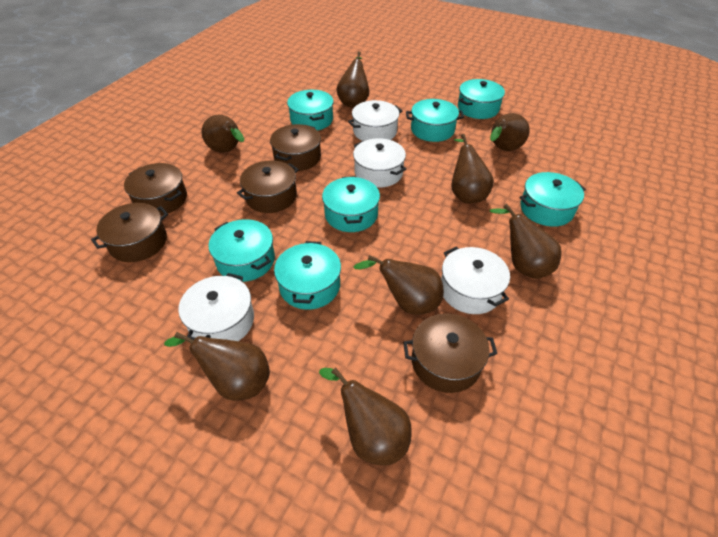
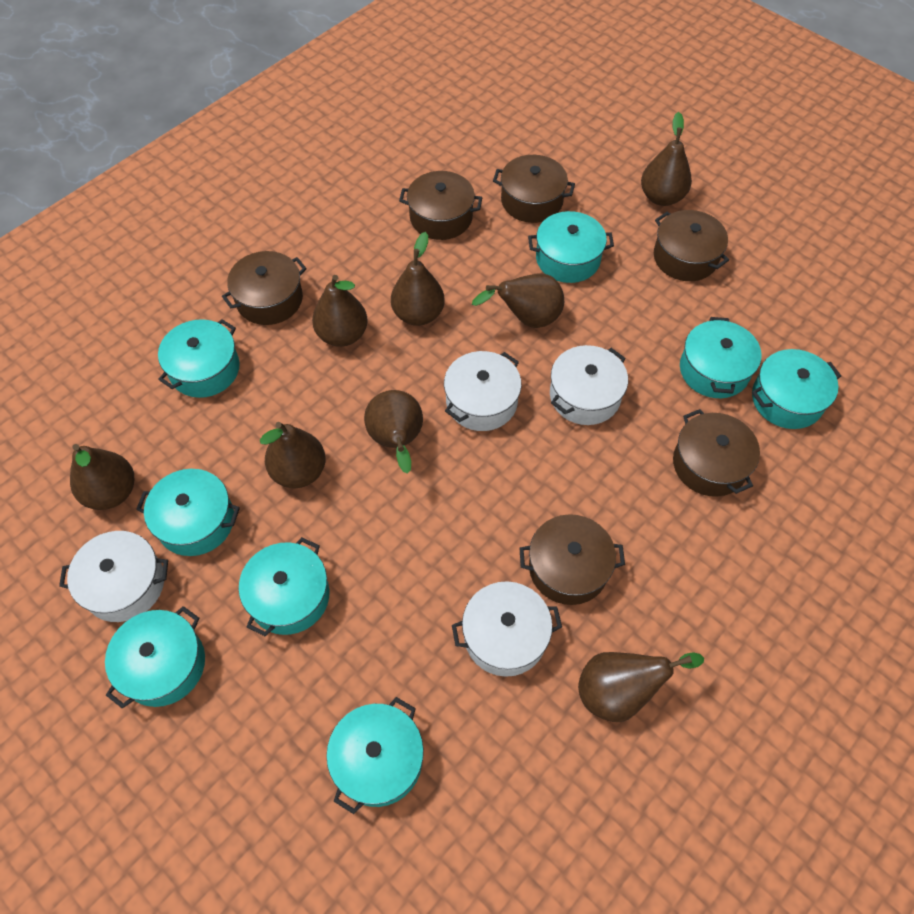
brown pot: [91,203,168,262] [124,163,187,215] [237,160,299,213] [270,124,321,171] [403,313,497,393] = 5 -> [222,251,307,325] [399,171,482,240] [493,155,575,223] [519,514,625,605] [654,210,729,281] [673,409,760,497] = 6
turquoise pot: [209,219,275,282] [274,241,341,310] [287,90,334,131] [322,176,380,232] [406,99,464,142] [458,79,505,119] [520,172,586,227] = 7 -> [105,606,205,708] [136,469,240,556] [158,319,240,398] [239,537,329,636] [326,697,424,814] [528,211,614,283] [680,317,762,398] [752,349,841,429] = 8

